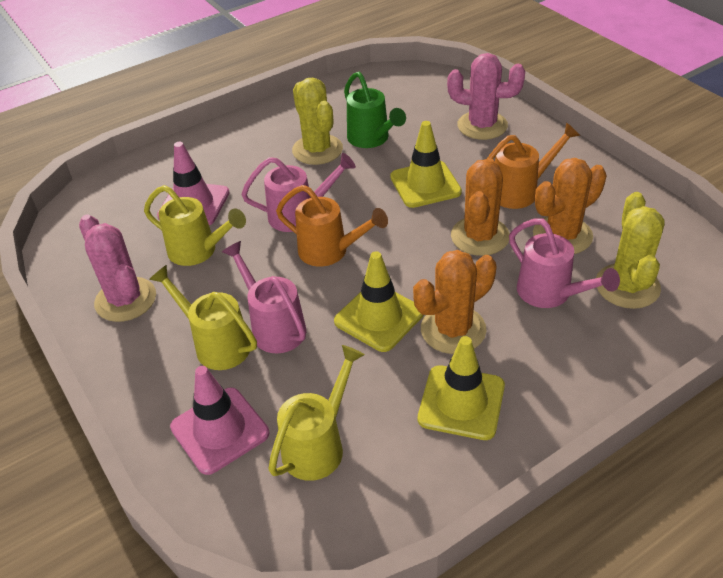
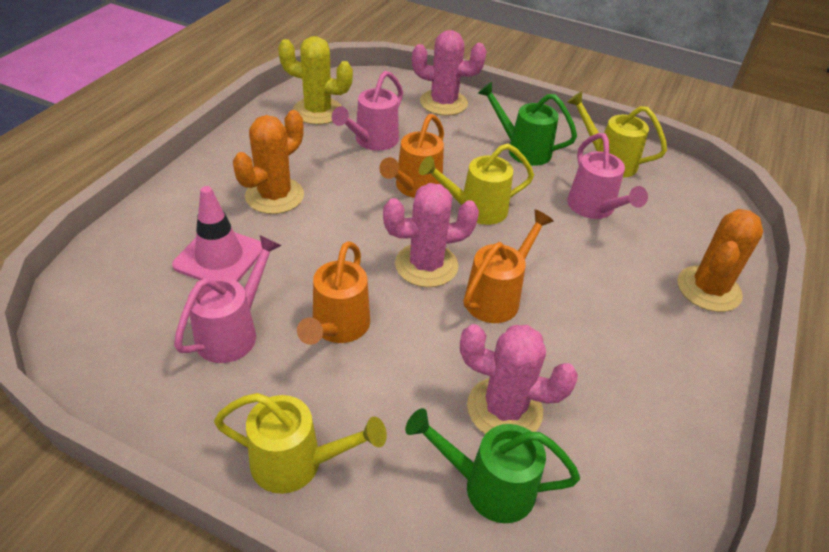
green watering can: [344,72,406,148] = 1 -> [405,408,580,523] [478,82,577,166] = 2
orange cactus: [413,250,497,354] [451,158,510,256] [533,158,607,254] = 3 -> [233,110,304,214] [677,209,763,312] = 2
orange watering can: [276,185,388,267] [487,122,580,209] = 2 -> [297,241,370,345] [379,114,444,198] [464,210,554,323] = 3
pink cactus: [79,214,156,322] [447,53,525,140] = 2 -> [383,183,479,287] [412,30,487,116] [460,324,578,434] = 3
pink traffic cone: [157,142,230,225] [170,366,269,475] = 2 -> [172,186,262,282] = 1
yellow cactus: [292,78,343,165] [596,192,665,309] = 2 -> [278,36,353,125] = 1
yellow traffic cone: [334,251,423,352] [390,121,462,208] [418,336,505,440] = 3 -> none = 0

